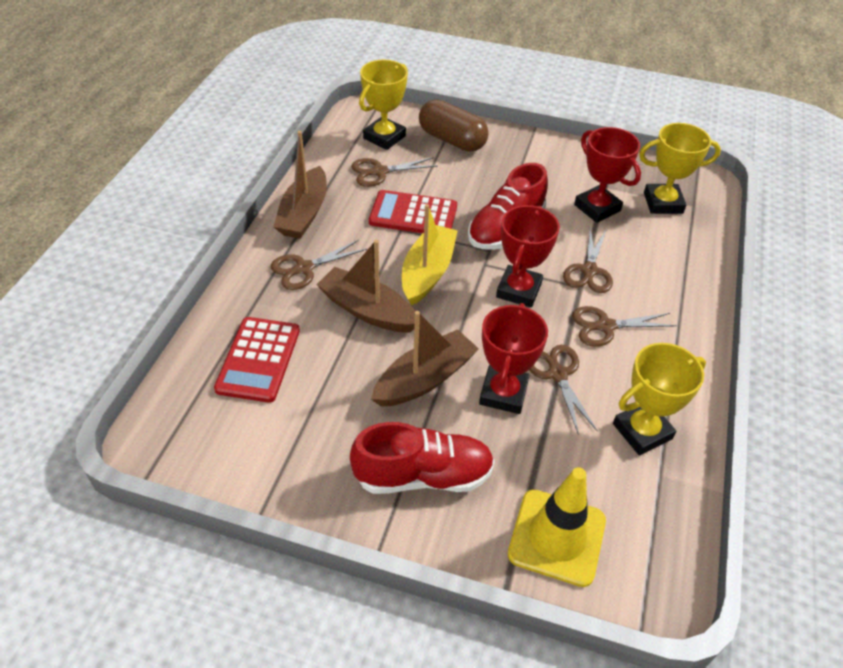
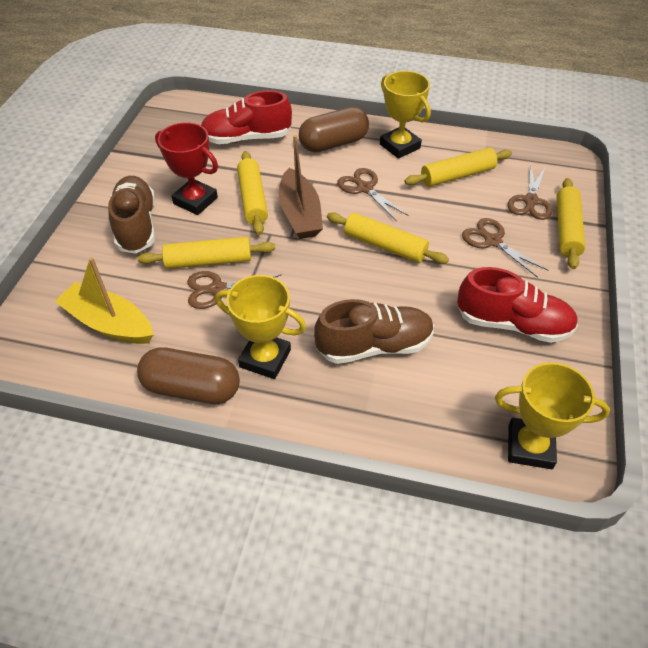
brown boat: [273,131,327,239] [316,240,415,332] [371,311,479,407] = 3 -> [279,135,323,239] = 1
brown capsule: [419,100,489,152] = 1 -> [137,347,240,404] [299,107,369,153] = 2
brown scissors: [271,240,367,290] [351,157,437,187] [529,345,597,435] [563,228,613,293] [572,306,677,347] = 5 -> [187,271,282,309] [337,168,409,221] [462,218,548,278] [508,164,552,220] = 4
brown shoe: none = 0 -> [108,176,155,254] [314,299,434,364] = 2
red calculator: [214,317,300,403] [369,190,457,233] = 2 -> none = 0
red trophy: [479,303,548,414] [496,205,560,308] [574,127,641,223] = 3 -> [155,122,218,215] = 1
yellow rolling pin: none = 0 -> [138,237,275,269] [237,151,268,235] [327,212,449,264] [404,148,512,187] [557,178,585,269] = 5
yellow traffic cone: [508,467,606,587] = 1 -> none = 0

